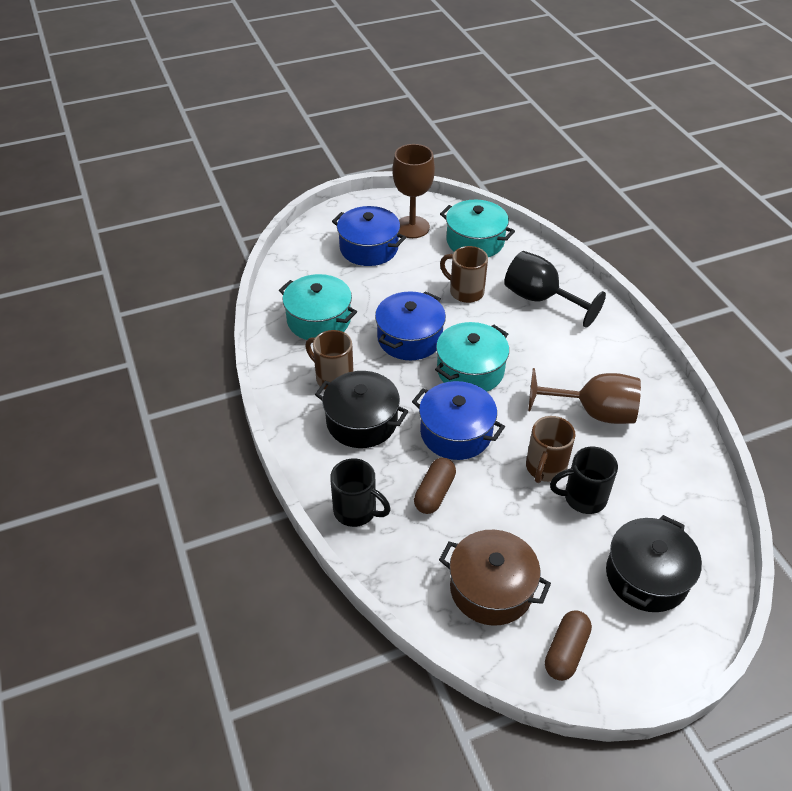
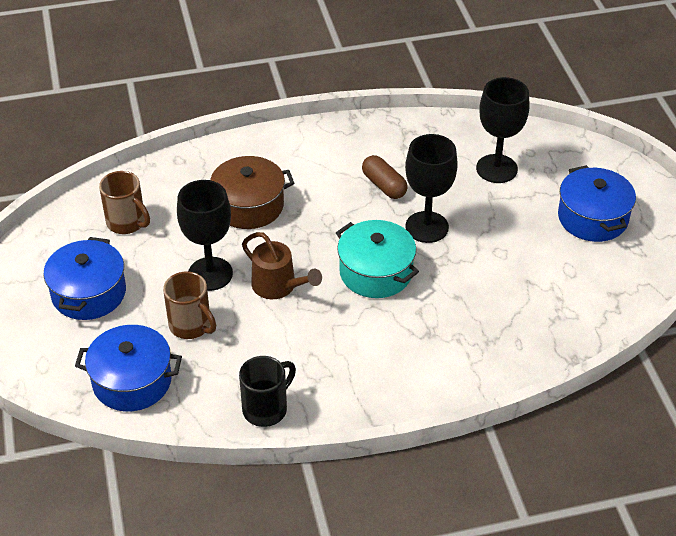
black goblet: [504,251,606,328] = 1 -> [177,180,233,291] [405,134,458,243] [476,77,530,183] = 3
black mug: [330,458,391,527] [550,447,618,514] = 2 -> [239,356,296,427] = 1
black pot: [315,371,408,448] [606,515,702,612] = 2 -> none = 0
brown capsule: [414,458,456,514] [545,610,592,681] = 2 -> [362,155,408,199] = 1
brown goblet: [392,144,435,238] [528,368,641,424] = 2 -> none = 0
brown mug: [305,330,354,389] [440,246,488,303] [526,416,575,483] = 3 -> [99,171,150,234] [163,272,216,339] = 2
brown watering can: none = 0 -> [242,232,322,299] = 1
turquoise pot: [279,274,357,340] [435,322,509,392] [440,200,515,257] = 3 -> [336,220,419,298] = 1

